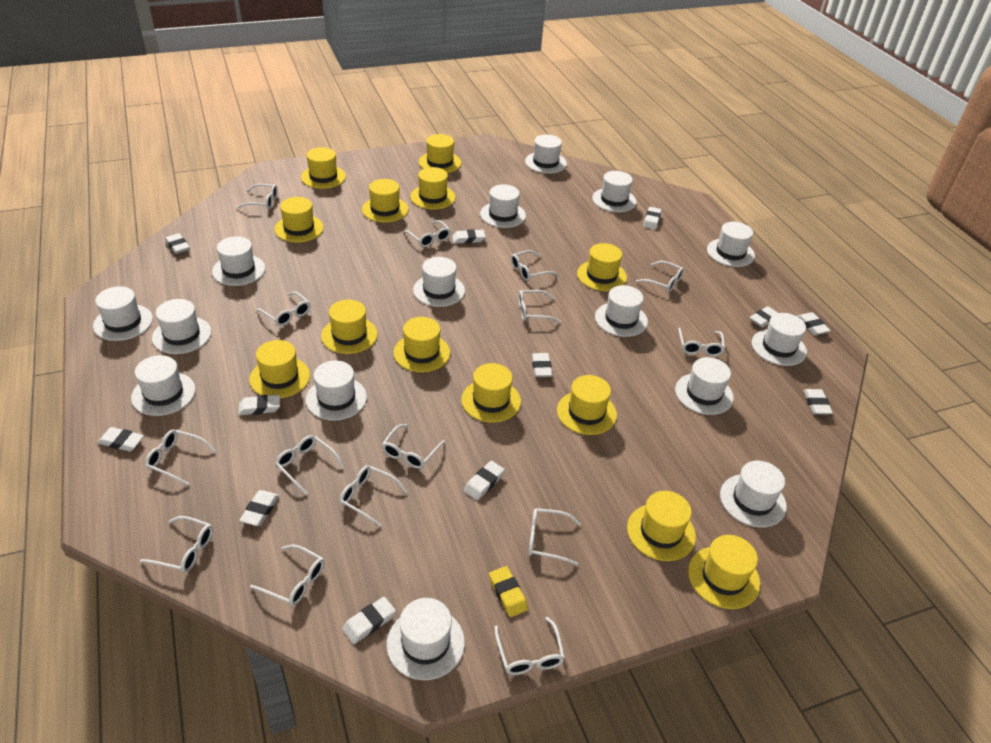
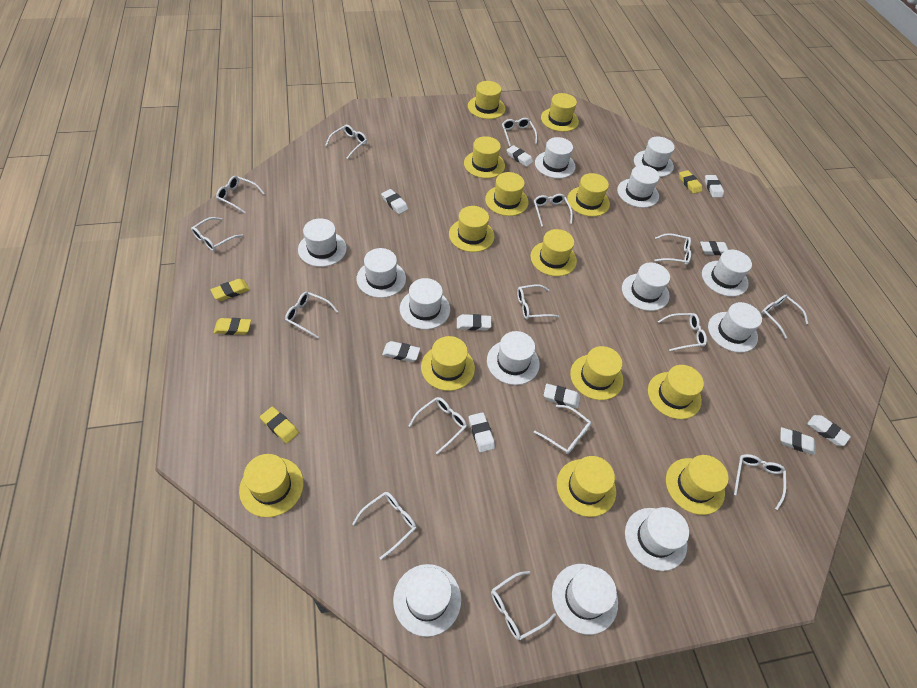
white eraser: [97,427,144,452] [165,233,190,254] [238,395,280,415] [239,490,279,526] [342,597,396,644] [452,229,486,244] [464,461,505,500] [532,353,552,377] [643,207,662,229] [750,306,778,328] [797,312,831,335] [803,389,833,415] = 12 -> [381,189,408,214] [382,341,420,362] [457,314,492,331] [469,412,495,453] [507,145,533,167] [544,384,580,409] [700,241,728,255] [705,175,724,198] [780,427,815,455] [807,415,851,446] = 10
white hat: [93,286,153,341] [131,355,196,416] [152,299,211,354] [212,236,265,286] [306,360,367,421] [387,598,465,680] [413,257,465,307] [480,184,526,228] [525,134,567,174] [592,171,637,212] [595,285,648,337] [675,357,734,415] [707,222,755,267] [720,461,787,528] [752,313,807,366] = 15 -> [298,218,347,267] [357,248,406,298] [393,564,461,637] [400,278,450,329] [487,331,540,385] [535,137,576,179] [552,564,618,635] [617,165,660,208] [622,262,670,311] [625,507,689,571] [634,137,675,177] [702,250,752,297] [708,302,762,353] = 13
yellow eraser: [489,566,528,617] = 1 -> [211,279,250,301] [214,318,251,335] [260,407,299,444] [679,170,702,194] = 4

